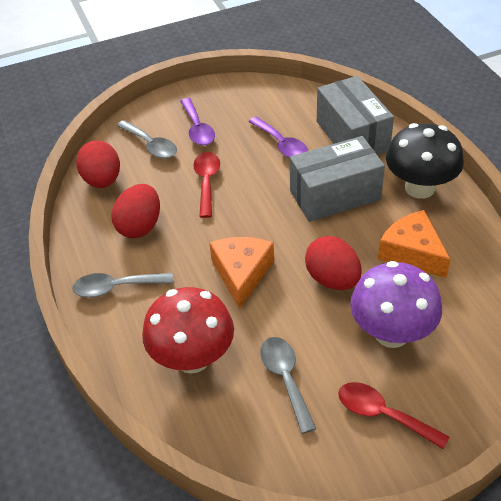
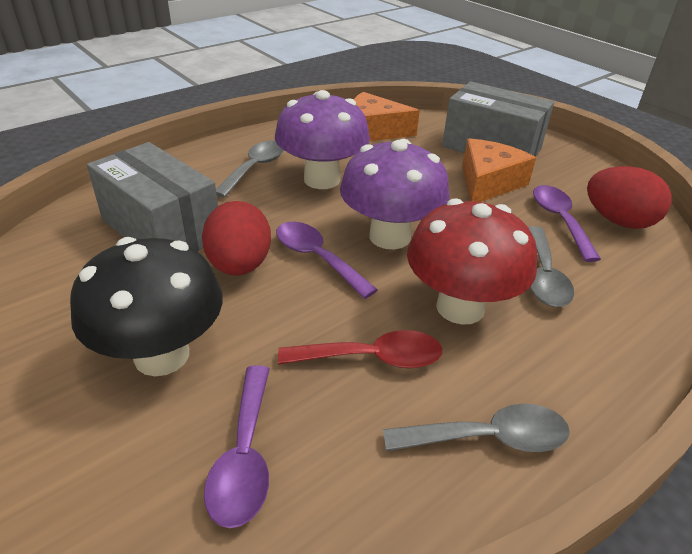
purple mushroom: [350,261,442,348] = 1 -> [275,90,370,189] [340,139,450,249] = 2
purple spoon: [180,98,215,146] [248,117,308,158] = 2 -> [204,365,270,528] [276,222,378,299] [533,185,601,262] = 3
red egg: [76,140,120,188] [111,184,160,238] [305,236,361,290] = 3 -> [202,201,271,276] [587,166,671,229] = 2
red spoon: [193,152,220,218] [338,382,449,449] = 2 -> [278,330,442,369] = 1

